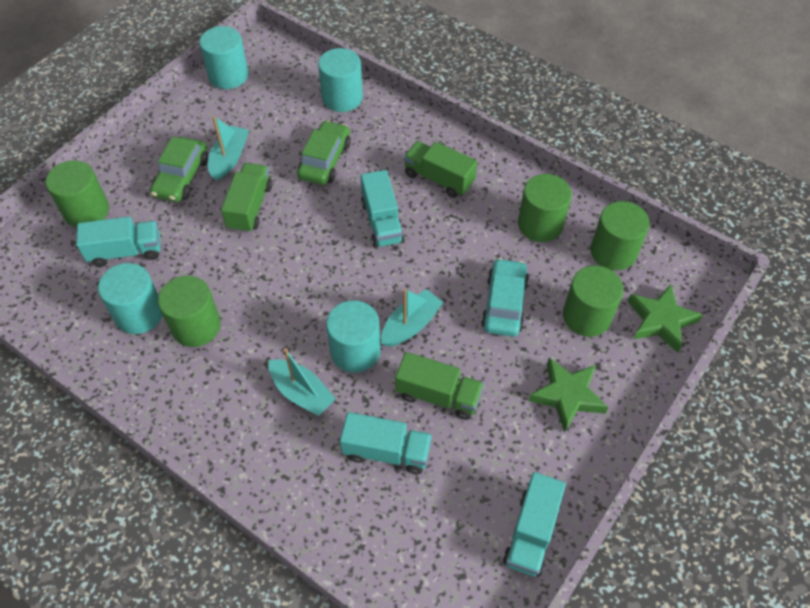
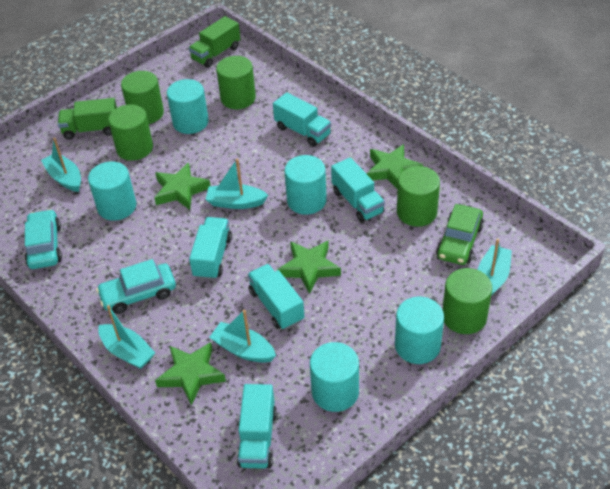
green car: [150,137,208,202] [297,120,351,185] = 2 -> [436,204,484,265] = 1
green star: [528,358,608,433] [627,284,703,353] = 2 -> [154,162,211,210] [155,342,226,406] [277,241,341,294] [367,144,423,189] = 4
green truck: [221,163,272,233] [395,352,484,420] [404,141,477,198] = 3 -> [58,98,117,140] [189,16,240,68] = 2
turquoise boat: [208,116,249,180] [269,348,336,416] [381,289,444,347] = 3 -> [41,138,81,192] [98,305,155,369] [206,158,268,209] [209,310,276,363] [478,239,512,296] = 5
turquoise car: [481,258,529,337] = 1 -> [25,209,62,269] [96,259,176,314] = 2
turquoise cylinder: [98,263,163,334] [199,26,248,89] [318,48,363,112] [326,300,381,373] = 4 -> [88,161,136,221] [167,79,209,134] [284,155,327,215] [310,342,359,412] [395,297,444,364] = 5
turquoise truck: [76,217,160,267] [340,412,432,474] [361,170,404,248] [503,472,566,577] = 4 -> [189,217,232,280] [237,384,277,469] [247,264,304,330] [273,92,331,147] [331,157,385,223] = 5

